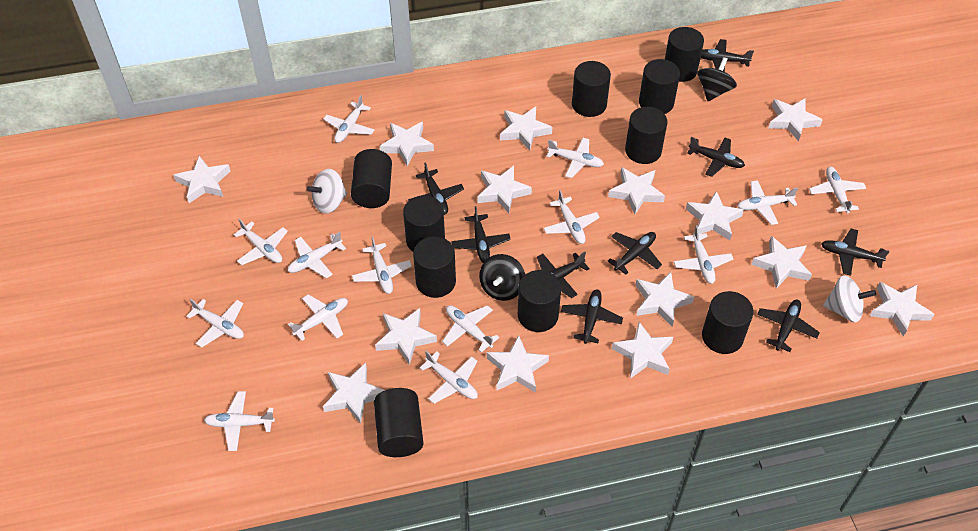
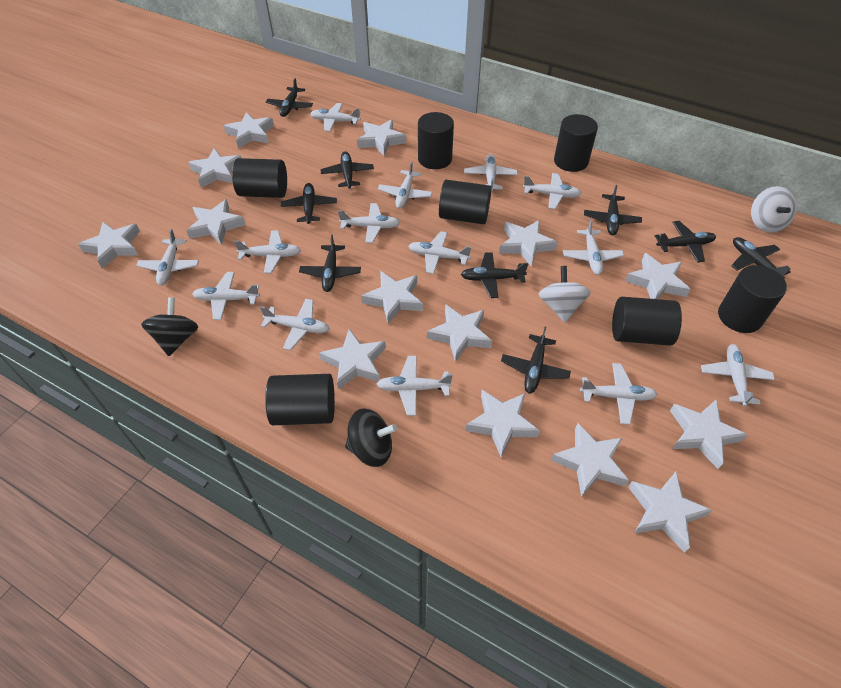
black cylinder: [351,149,392,208] [374,388,424,457] [403,195,445,252] [413,236,456,298] [518,270,561,332] [572,61,611,117] [625,107,668,164] [639,59,680,114] [665,27,704,82] [702,291,753,354] = 10 -> [232,158,287,198] [265,374,335,425] [418,112,454,169] [439,180,492,224] [554,114,598,172] [612,297,682,346] [718,265,787,333] = 7

